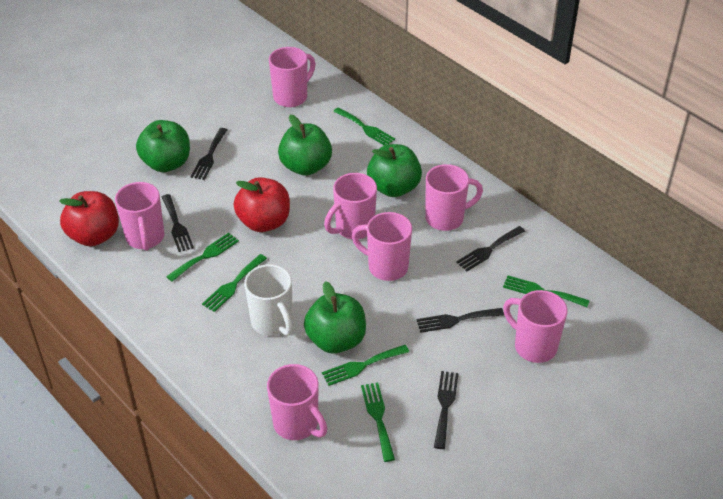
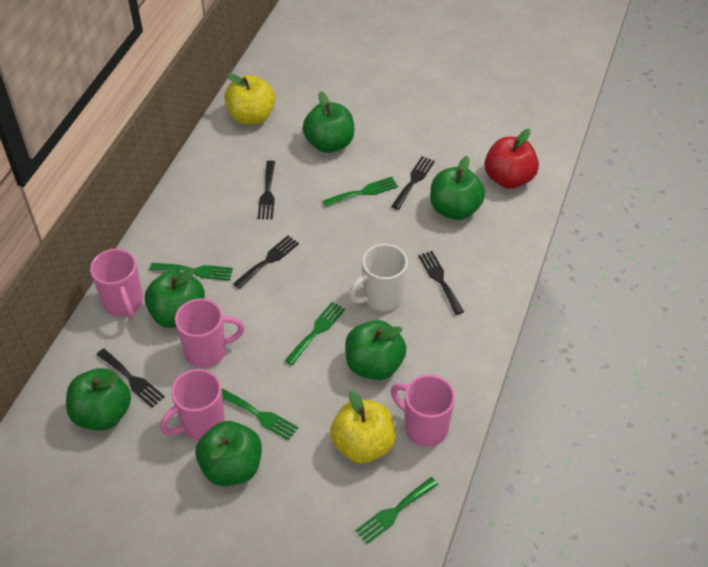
green apple: [136,120,190,172] [278,115,332,176] [304,281,366,353] [367,144,422,197] = 4 -> [66,368,131,431] [145,268,205,328] [195,421,262,486] [303,91,354,153] [345,320,407,380] [430,156,485,220] = 6
green fork: [166,233,239,282] [202,254,267,312] [322,345,409,386] [333,107,395,145] [361,382,395,462] [503,276,590,307] = 6 -> [150,263,233,281] [222,388,298,441] [285,302,345,365] [323,177,398,207] [355,477,438,544] = 5
pink mug: [115,182,164,251] [267,364,327,440] [269,47,315,107] [324,173,377,239] [352,212,412,281] [426,164,483,231] [503,290,567,363] = 7 -> [90,249,143,319] [160,369,225,440] [175,299,245,368] [391,375,455,447] = 4
red apple: [59,191,119,246] [234,177,290,232] = 2 -> [485,129,539,189] = 1
yellow apple: none = 0 -> [224,73,276,125] [330,390,396,463] = 2

